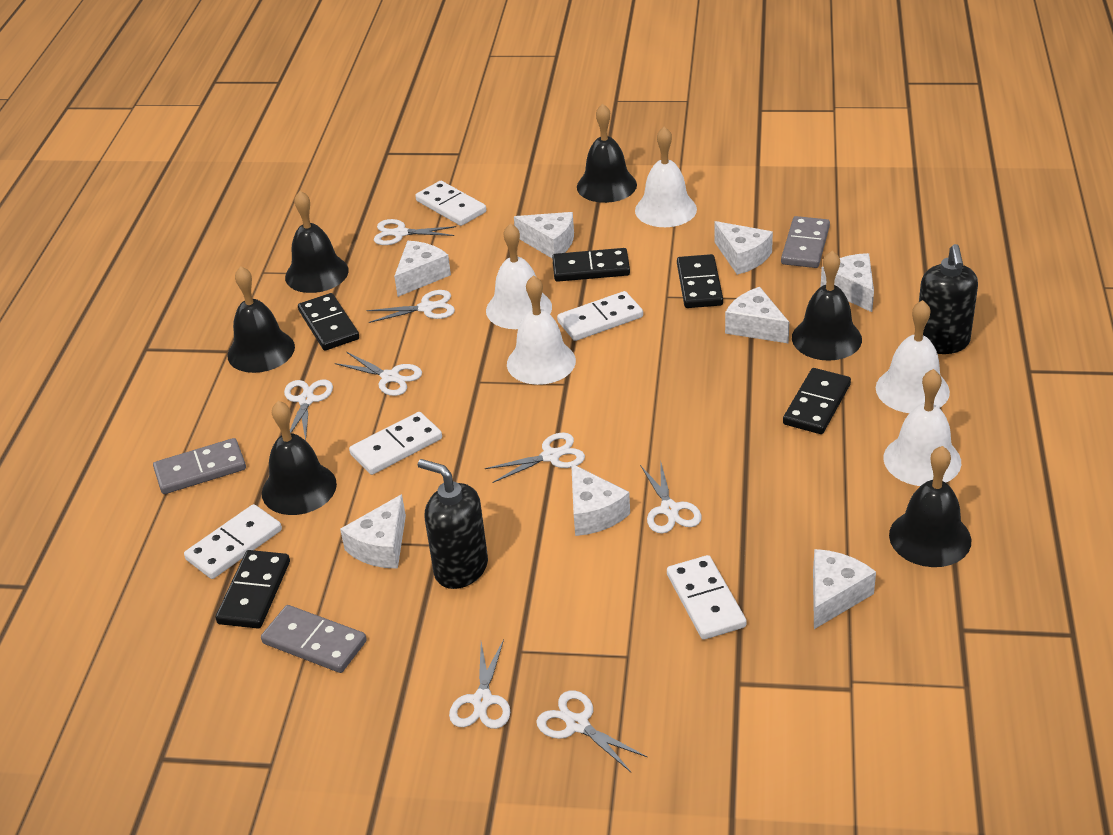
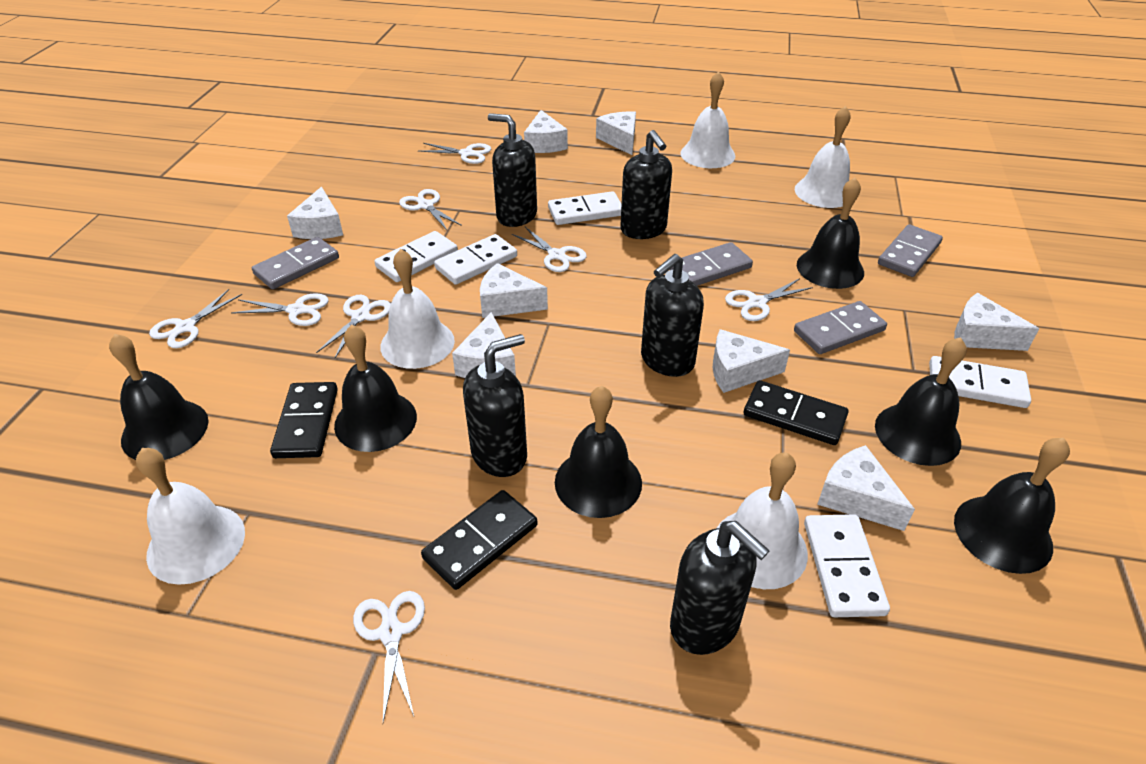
black domino: [216,550,290,629] [298,293,359,350] [552,248,630,282] [677,254,723,308] [783,368,851,434] = 5 -> [270,382,338,458] [421,490,538,590] [744,380,849,445] = 3
black soap dispenser: [418,459,488,589] [919,244,978,354] = 2 -> [463,334,527,477] [488,113,537,227] [620,130,672,239] [641,254,704,377] [670,521,770,655] = 5
grey domino: [153,438,246,494] [261,605,367,673] [781,216,830,268] = 3 -> [252,237,339,289] [670,242,753,286] [794,301,887,354] [878,225,943,277] = 4

